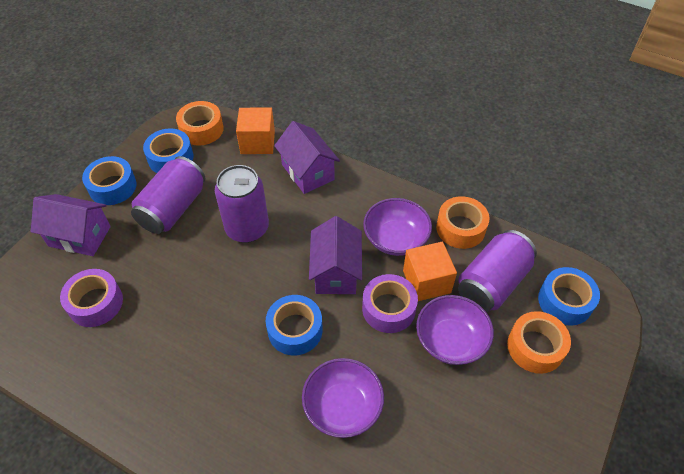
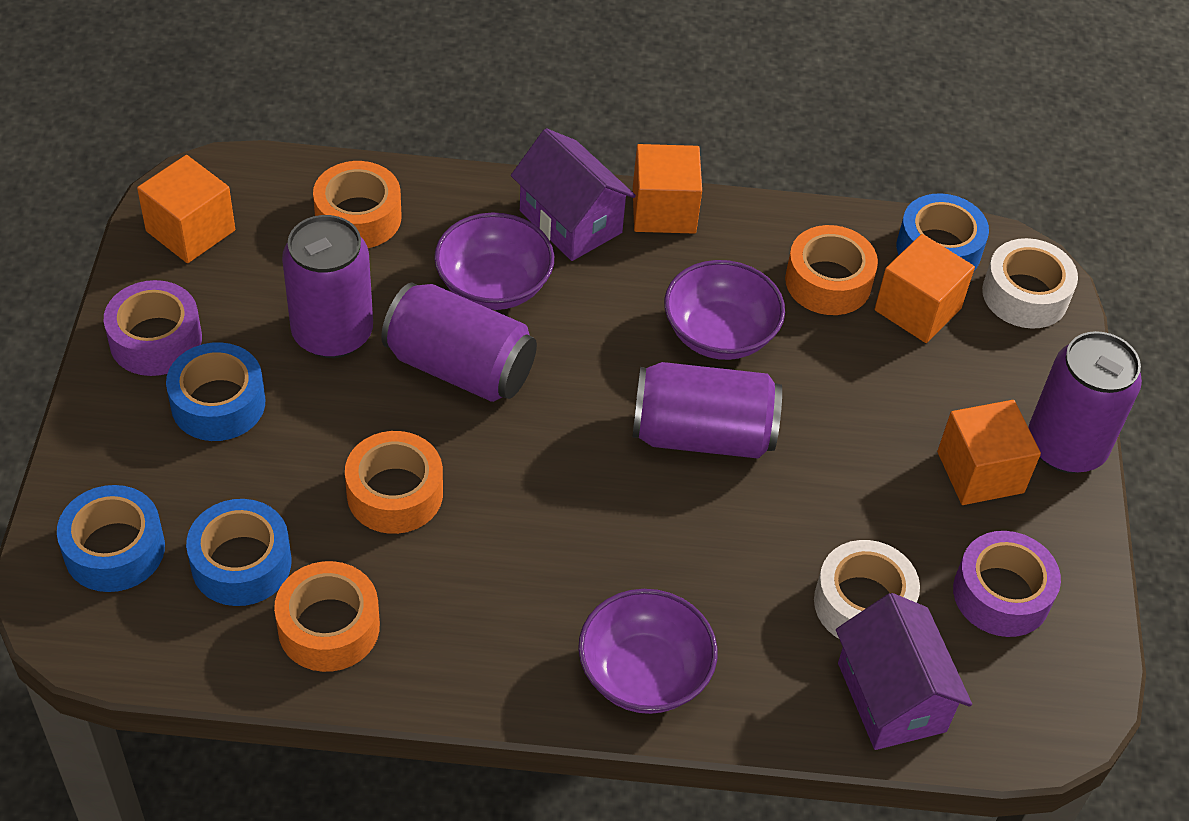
orange cube: [236,108,275,154] [403,242,457,301] = 2 -> [137,155,235,263] [633,144,702,234] [875,234,975,343] [937,400,1041,505] = 4
orange tape: [176,101,224,145] [436,196,490,249] [507,311,571,374] = 3 -> [274,561,380,672] [313,161,401,248] [345,431,443,534] [785,225,878,315] = 4
purple can: [131,156,205,234] [215,165,269,243] [458,230,537,312] = 3 -> [282,215,373,358] [381,282,537,402] [632,362,782,459] [1028,331,1142,473] = 4
purple house: [31,194,111,256] [274,121,340,194] [309,216,362,294] = 3 -> [511,128,636,261] [836,593,972,750] = 2
white tape: none = 0 -> [814,540,920,639] [982,238,1078,329] = 2

